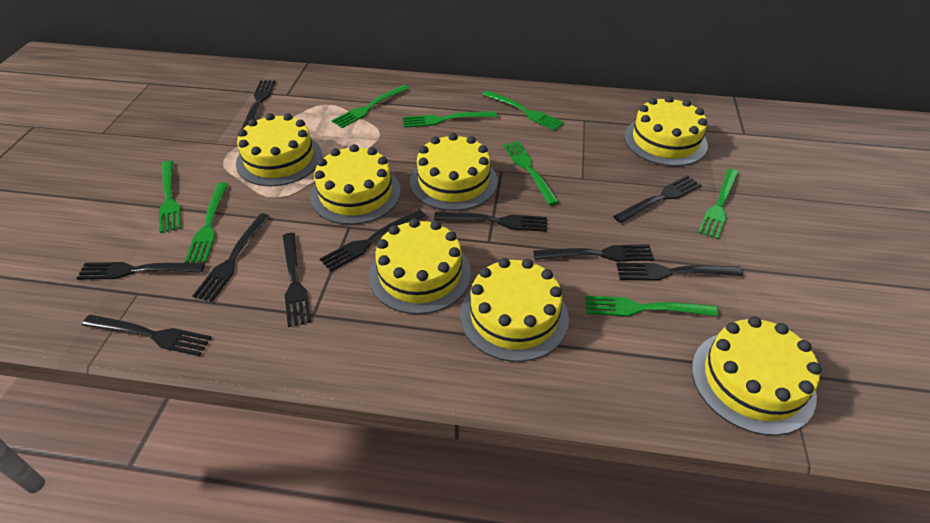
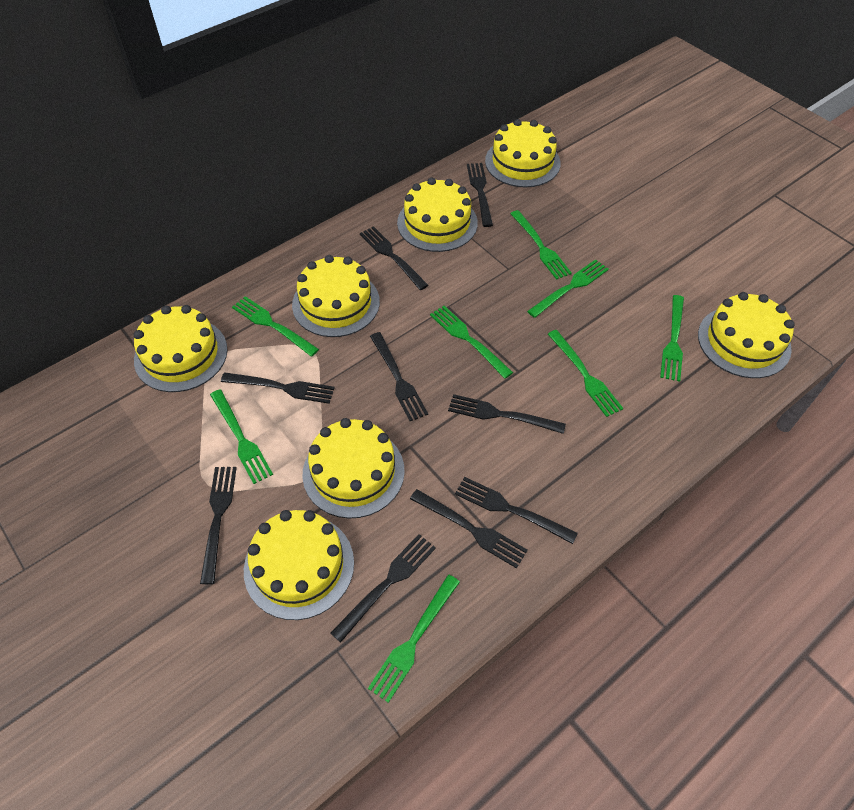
black fork: [76,262,205,280] [82,315,212,356] [193,214,270,302] [241,80,276,129] [283,233,311,327] [320,210,425,272] [434,212,547,232] [533,244,654,262] [613,175,702,223] [616,263,743,280] = 10 -> [200,467,237,584] [221,372,335,404] [331,534,436,643] [360,226,428,290] [370,332,428,421] [410,489,528,569] [448,394,566,434] [455,477,578,544] [467,163,493,227] = 9

